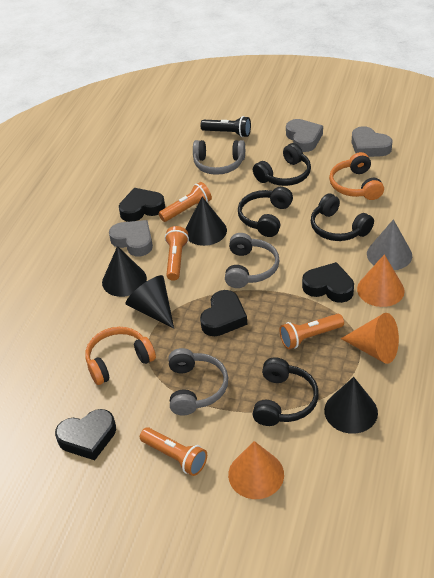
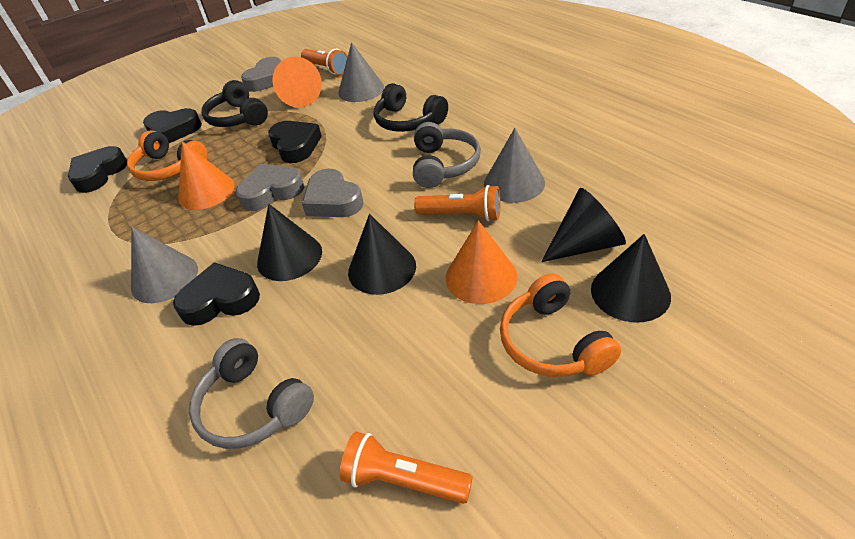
black flashlight: [200,116,251,137] = 1 -> none = 0
black headphones: [238,187,293,237] [252,357,319,426] [253,143,311,186] [311,193,374,241] = 4 -> [201,80,268,127] [373,83,448,132] = 2
grey cone: [367,219,412,270] = 1 -> [131,227,198,303] [338,42,384,102] [484,128,545,203] = 3
grey headphones: [169,348,228,415] [193,140,245,175] [225,233,279,288] = 3 -> [189,338,314,449] [413,122,481,188] = 2
orange flashlight: [140,427,207,476] [159,182,212,222] [165,226,189,281] [280,314,344,349] = 4 -> [301,49,348,75] [340,432,473,504] [414,185,500,221] = 3

